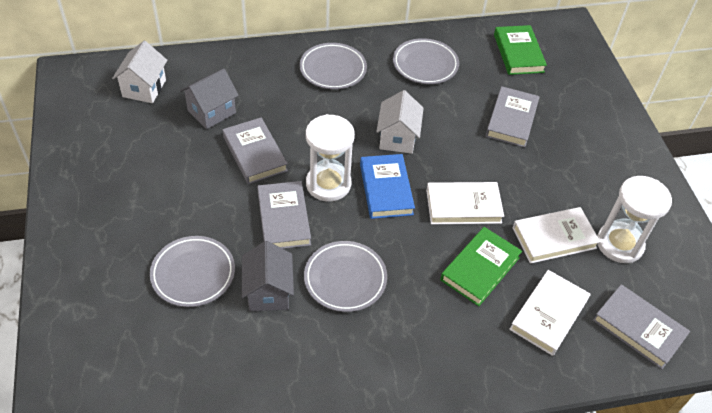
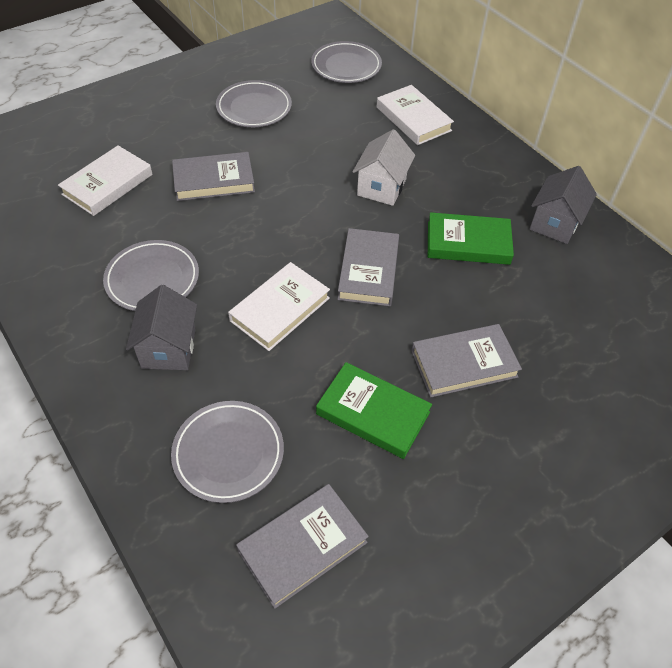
blue book: [360,154,415,219] = 1 -> none = 0
white hourglass: [306,114,355,201] [597,176,672,263] = 2 -> none = 0
white house: [112,41,167,103] [376,90,424,154] = 2 -> [353,129,415,206] = 1

